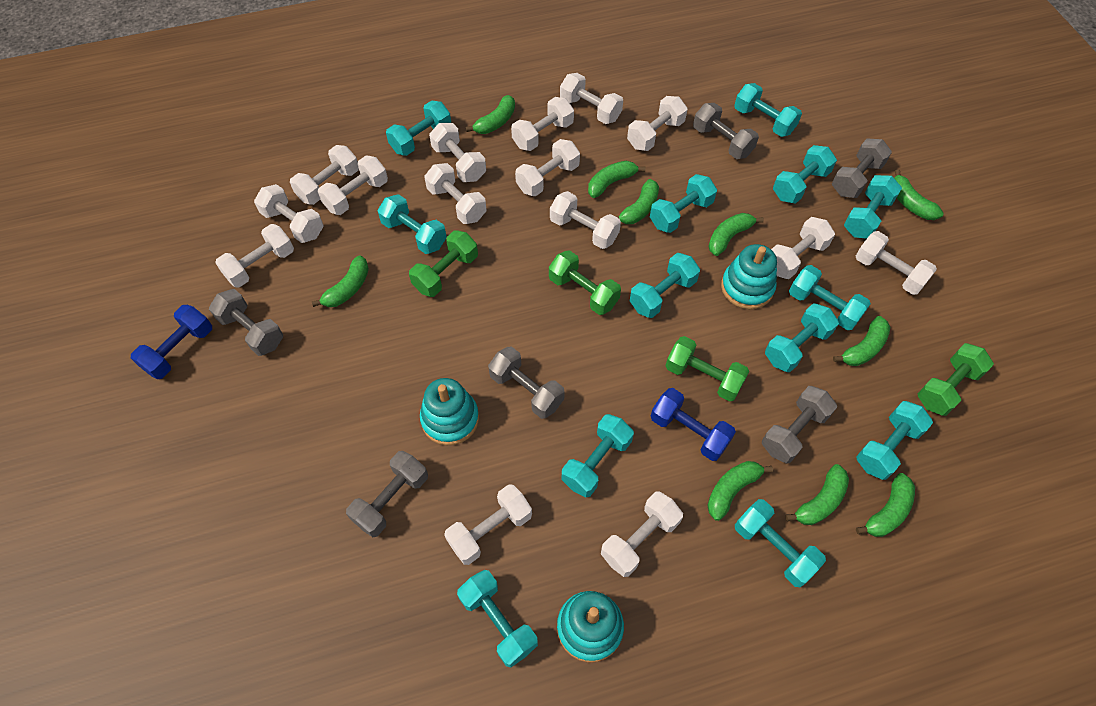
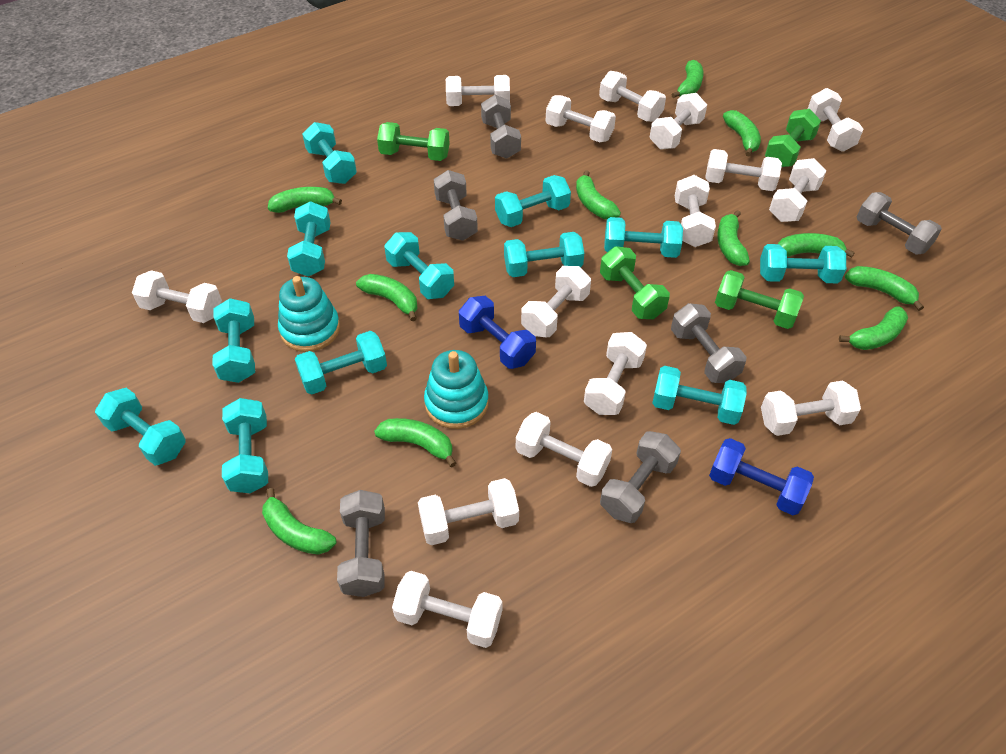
green banana: [312,256,369,307] [466,95,515,134] [588,161,646,198] [617,179,659,224] [707,461,773,521] [708,213,764,256] [785,464,849,525] [833,316,890,366] [856,473,915,537] [894,169,944,220] = 10 -> [262,488,336,555] [268,187,342,213] [356,274,418,321] [374,418,456,467] [576,170,621,219] [671,60,704,98] [717,210,750,266] [723,110,761,156] [778,233,855,258] [839,306,908,350] [845,266,924,311] = 11
turquoise dumbbell: [378,194,447,254] [386,100,451,156] [457,570,538,667] [562,414,634,497] [630,253,700,318] [650,174,717,233] [734,83,802,137] [735,499,826,587] [765,303,839,372] [773,145,837,204] [789,265,871,330] [844,175,902,239] [856,401,933,480] = 13 -> [95,388,186,466] [212,298,255,383] [222,398,268,493] [287,201,330,276] [295,331,387,395] [302,122,357,184] [384,232,454,299] [495,175,571,227] [504,232,584,277] [604,217,683,258] [652,366,747,425] [760,244,846,284] = 12
turquoise stacking toy: [420,378,479,445] [557,591,624,663] [721,244,777,309] = 3 -> [278,276,340,352] [424,350,489,429] = 2

